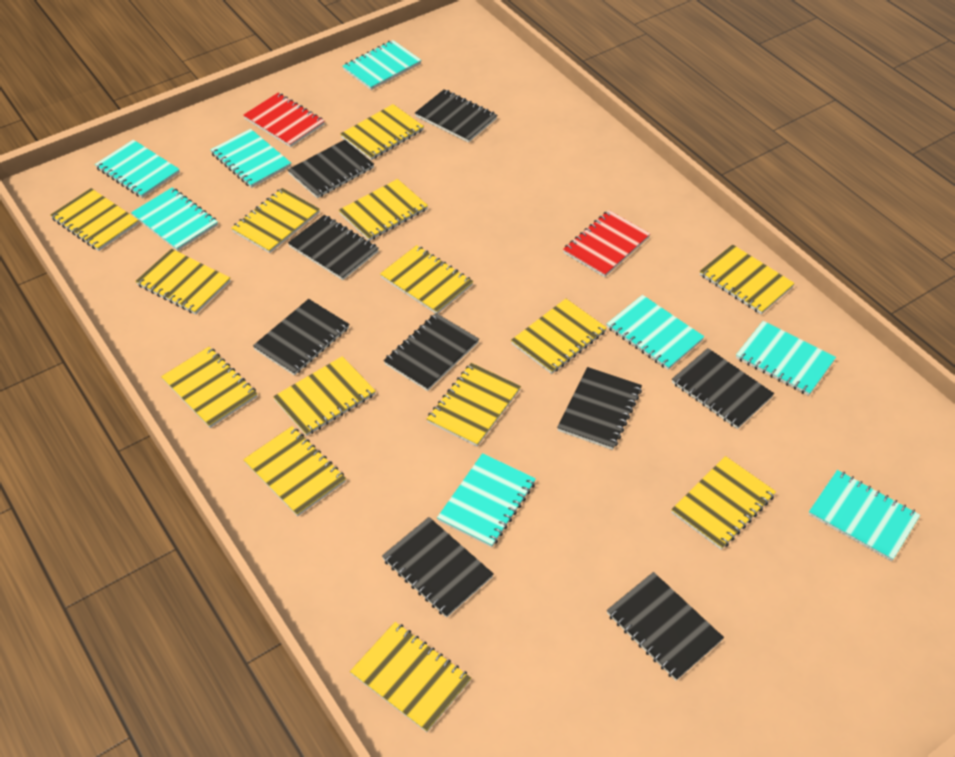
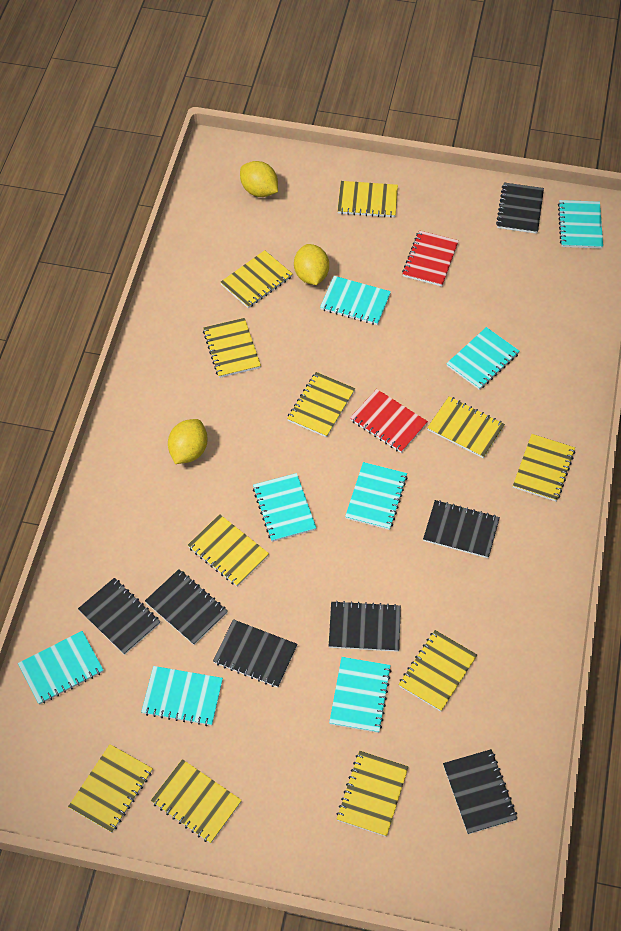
black notebook: [253,299,349,376] [288,140,374,198] [288,215,379,280] [382,517,494,618] [384,313,479,391] [415,89,497,143] [557,367,642,450] [607,572,724,681] [672,348,774,429] = 9 -> [78,578,160,655] [145,569,228,645] [213,619,298,688] [329,601,401,652] [423,500,500,558] [443,749,518,834] [496,183,544,234] = 7
yellow lemon: none = 0 -> [168,419,208,464] [240,161,278,197] [294,244,329,285] = 3
yellow notebook: [50,188,139,251] [135,249,230,314] [161,347,257,428] [231,188,320,253] [243,426,346,516] [273,356,376,436] [339,179,428,241] [340,104,424,160] [350,622,471,732] [380,245,473,314] [427,363,521,446] [511,299,607,374] [671,456,776,550] [700,244,795,314] = 14 -> [68,744,153,833] [151,759,242,844] [188,514,269,586] [203,318,261,378] [220,250,293,308] [287,372,355,437] [336,751,409,837] [337,181,398,218] [398,630,477,711] [427,396,505,458] [513,434,575,501] = 11

